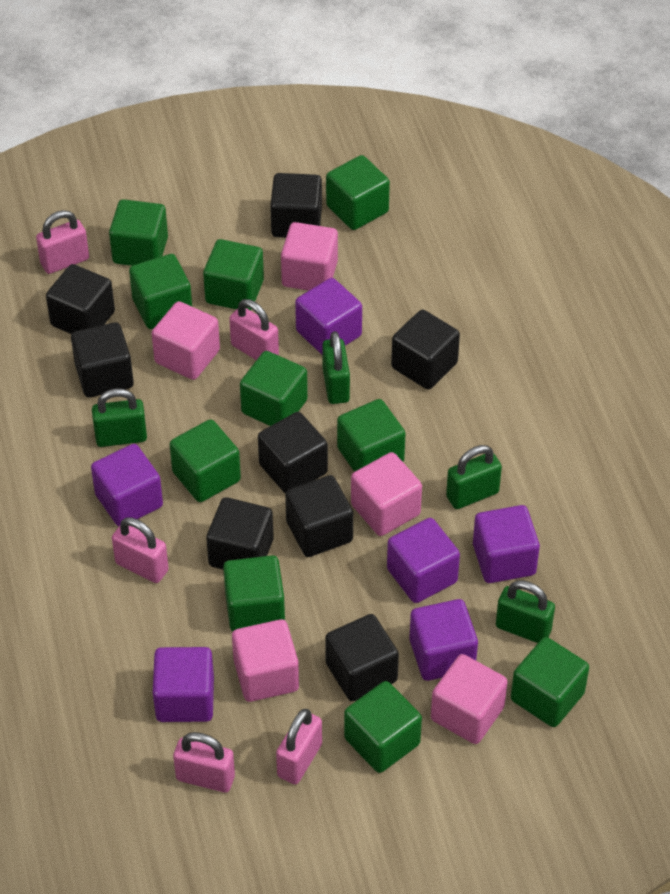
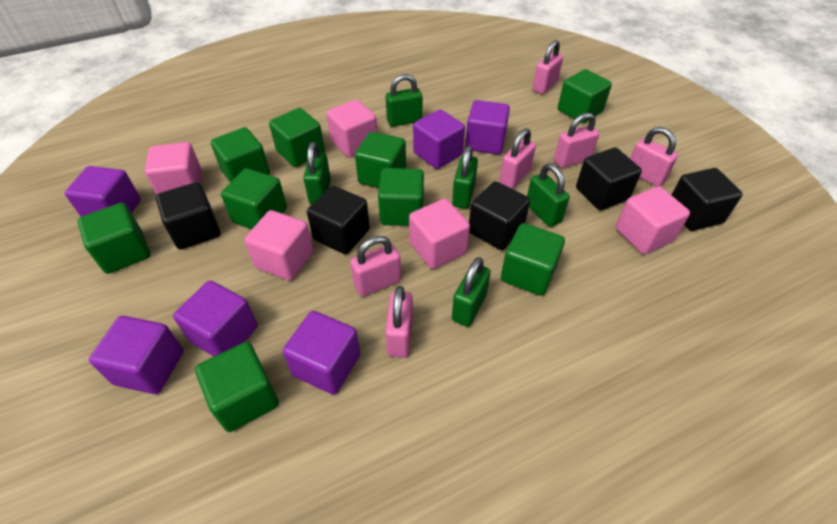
black cube: [46,264,115,334] [71,322,134,398] [206,497,274,569] [258,412,328,494] [270,173,322,238] [285,475,353,557] [325,614,399,701] [391,310,460,390] = 8 -> [156,182,220,250] [307,186,370,254] [469,181,530,250] [576,147,642,210] [672,168,743,231] = 5
green cube: [109,199,168,266] [129,254,192,329] [170,419,241,502] [203,239,264,311] [223,555,285,632] [240,351,308,426] [326,155,390,230] [337,399,406,472] [344,681,422,773] [511,637,589,727] = 10 -> [77,203,150,274] [195,342,279,432] [211,127,270,182] [221,168,287,229] [269,108,325,167] [355,132,406,188] [378,168,424,226] [501,223,565,296] [558,69,612,124] = 9
green padlock: [92,389,147,447] [322,331,350,404] [446,445,502,509] [496,580,555,643] = 4 -> [303,142,331,204] [386,74,422,127] [452,146,478,209] [452,257,491,327] [527,163,570,227] = 5
pink padlock: [36,210,89,274] [112,517,169,583] [173,732,235,793] [229,299,279,360] [276,709,322,785] = 5 -> [350,236,401,296] [385,286,413,358] [499,128,536,189] [533,40,563,94] [554,113,599,168] [630,127,678,187] = 6

